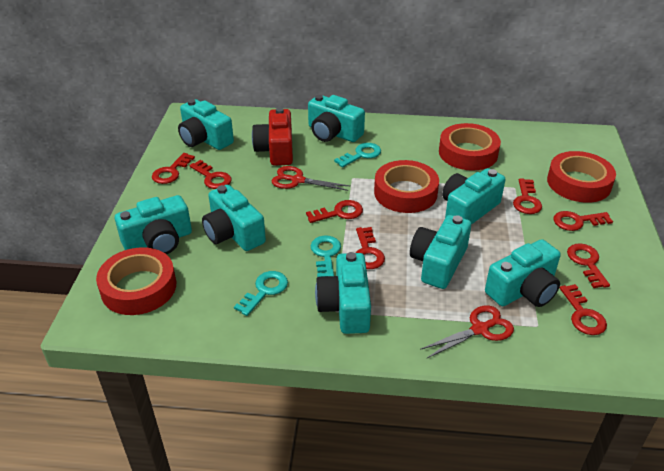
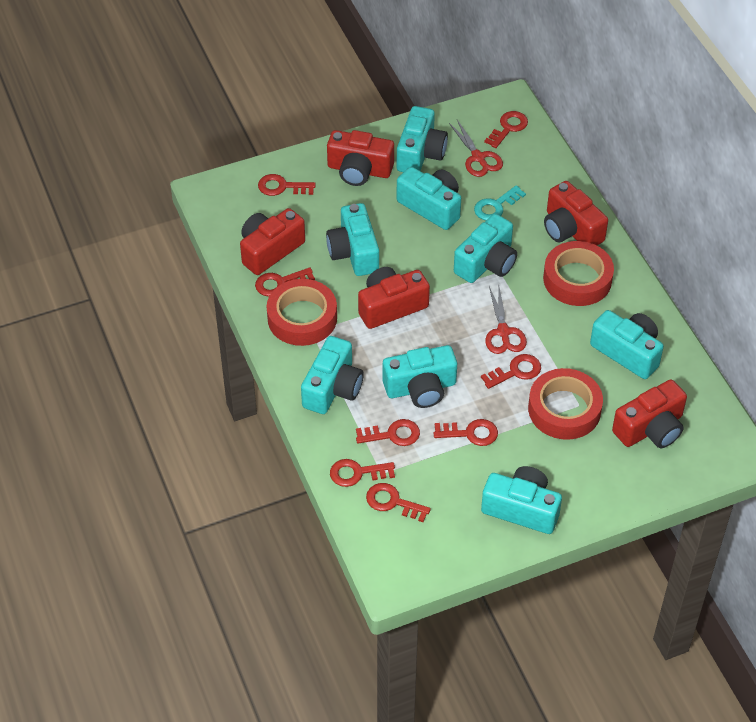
red camera: [252,107,293,166] = 1 -> [240,208,305,275] [327,130,394,186] [358,267,430,329] [544,181,608,245] [612,379,687,448] = 5
red tape: [96,247,176,315] [374,160,439,213] [439,123,501,171] [547,151,616,203] = 4 -> [267,279,337,346] [528,368,603,440] [543,241,614,306] = 3
turquoise key: [234,271,288,316] [310,236,341,277] [334,143,381,168] = 3 -> [474,185,526,220] = 1

